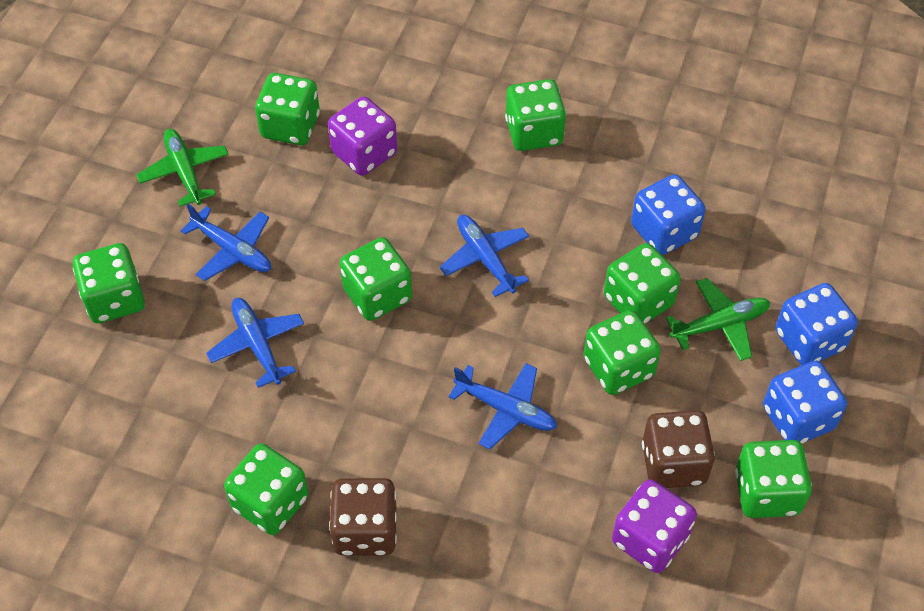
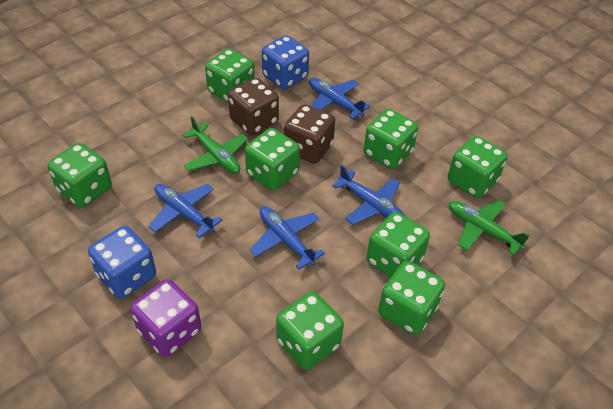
blue dice: [631,174,706,255] [763,361,847,443] [775,283,858,365] = 3 -> [88,226,156,299] [262,35,309,89] = 2
purple dice: [328,96,397,176] [612,479,697,573] = 2 -> [130,279,201,357] = 1

